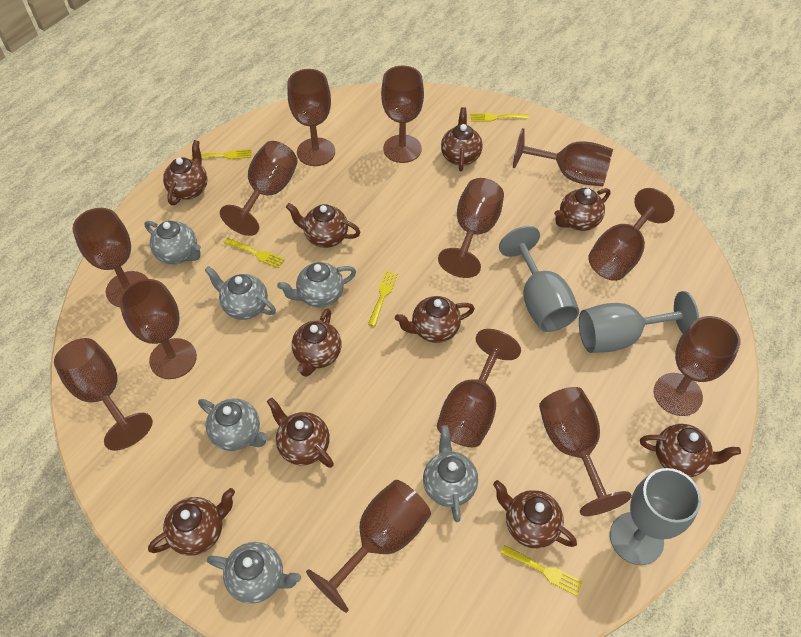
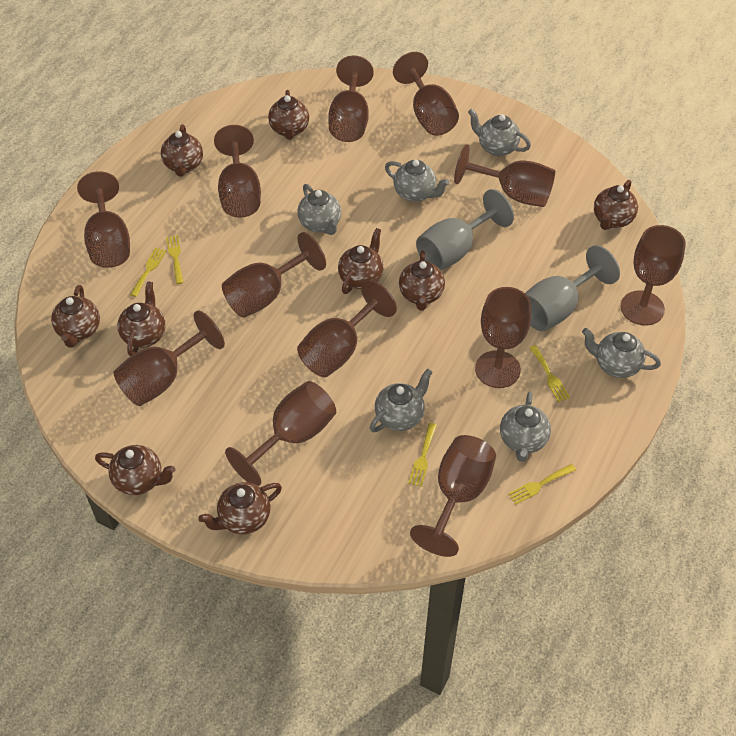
brown goblet: [54,338,153,451] [72,208,148,307] [119,279,197,379] [220,141,298,236] [288,69,335,166] [306,480,431,613] [381,66,424,163] [437,329,521,447] [438,178,504,278] [513,128,613,187] [539,387,632,516] [588,188,675,281] [654,316,740,416] = 13 -> [77,171,130,268] [113,310,225,406] [214,125,261,218] [222,232,326,318] [225,381,336,486] [297,280,397,377] [328,56,374,142] [393,52,459,136] [410,435,496,557] [454,144,555,207] [475,287,531,388] [620,225,686,325] = 12
brown teapot: [148,488,235,556] [163,140,207,205] [267,398,334,468] [286,203,360,248] [292,308,342,377] [395,296,475,343] [441,107,483,171] [493,480,577,548] [554,188,610,231] [640,424,741,477] = 10 -> [51,285,100,348] [95,445,175,495] [117,281,166,356] [161,124,203,176] [198,482,282,534] [268,90,309,140] [338,228,384,294] [399,250,445,311] [594,180,638,230] = 9
grey goblet: [499,226,579,332] [579,291,699,353] [610,468,701,565] = 3 -> [416,189,514,270] [525,245,620,331] = 2

